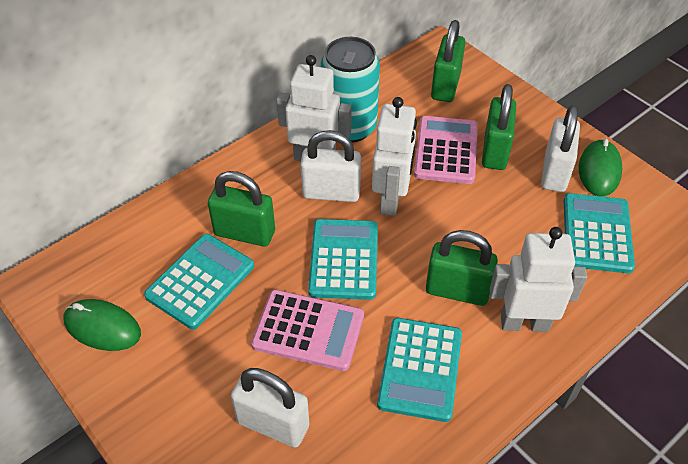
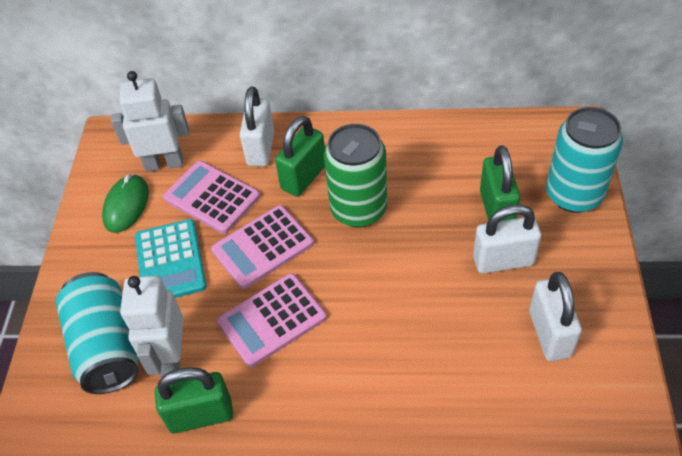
green can: none = 0 -> [324,124,387,227] = 1
green mouse: [64,299,141,351] [579,139,622,196] = 2 -> [102,174,149,233] = 1
green padlock: [208,171,275,247] [426,230,498,306] [431,20,465,102] [482,84,516,170] = 4 -> [155,367,233,433] [275,116,325,197] [480,145,520,221] = 3
pink calculator: [251,290,364,371] [414,116,478,184] = 2 -> [163,161,260,234] [211,205,314,289] [217,273,327,367] = 3
turquoise calculator: [144,234,254,329] [308,219,378,300] [377,318,462,422] [564,193,635,273] = 4 -> [135,219,207,298] = 1
turquoise can: [321,37,380,143] = 1 -> [55,272,139,394] [546,107,623,213] = 2
white robot: [276,55,352,161] [372,97,417,216] [489,227,587,332] = 3 -> [111,71,189,172] [120,276,184,378] = 2

